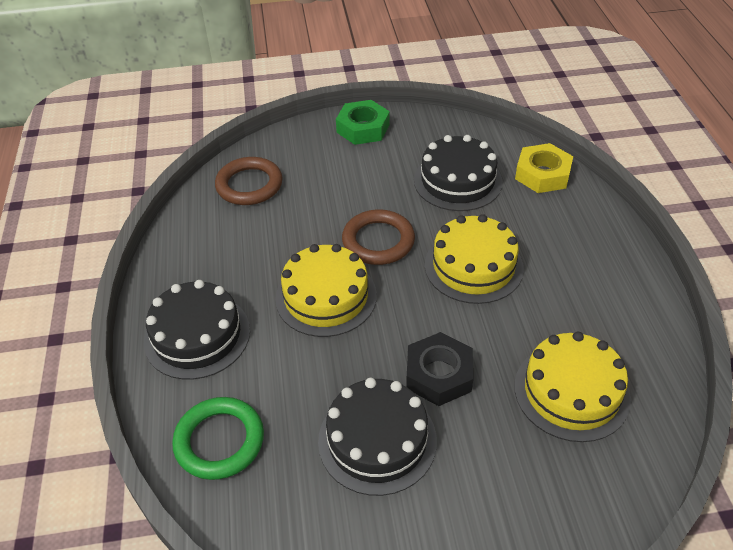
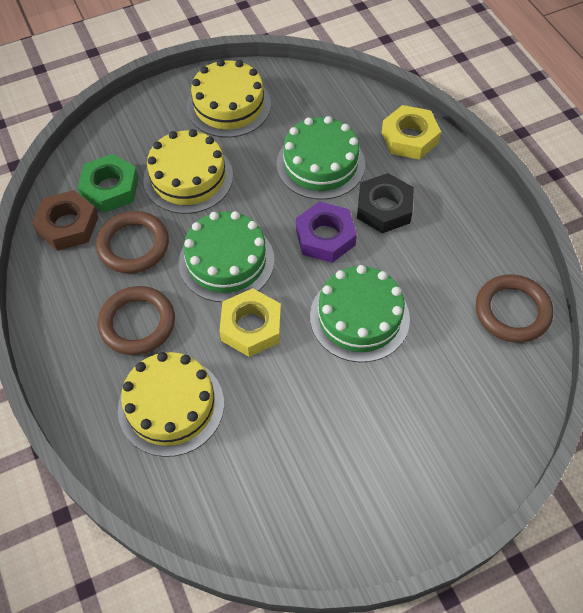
black cake: [144,280,250,380] [318,378,437,496] [414,135,503,211] = 3 -> none = 0
brown nut: none = 0 -> [32,190,98,251] = 1
brown ring: [215,157,283,205] [342,209,415,265] = 2 -> [96,211,169,273] [98,286,175,355] [476,274,553,343] = 3
green cake: none = 0 -> [179,211,274,302] [276,116,365,200] [310,265,410,362] = 3
green ring: [172,397,264,480] = 1 -> none = 0
purple nut: none = 0 -> [296,201,357,263] = 1
yellow nut: [515,143,573,193] = 1 -> [219,288,281,357] [381,105,441,160] = 2

